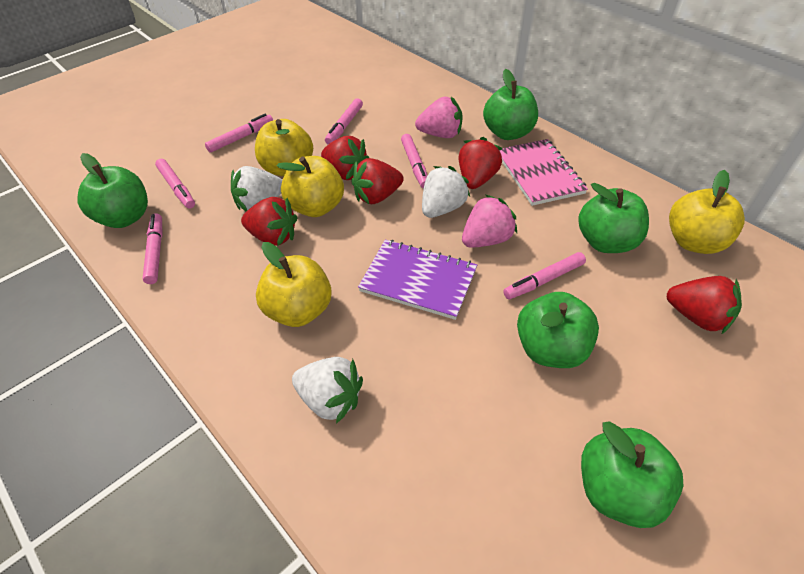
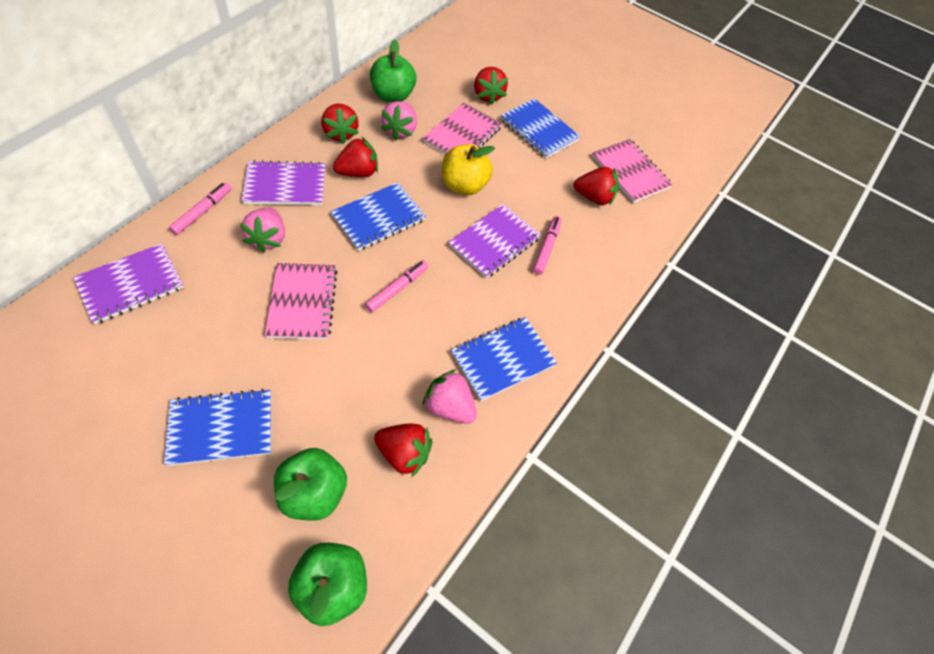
blue notebook: none = 0 -> [164,389,271,466] [331,182,426,251] [451,317,557,401] [501,98,581,158] = 4
green apple: [77,153,148,228] [483,69,538,140] [517,292,599,368] [578,183,649,253] [581,421,683,528] = 5 -> [274,448,347,521] [288,543,367,626] [370,39,416,102] = 3
pink marker: [142,213,163,284] [155,159,195,209] [205,114,273,153] [325,98,363,144] [401,134,428,188] [503,252,586,299] = 6 -> [169,182,232,235] [365,260,429,313] [533,216,562,275] = 3
pink notebook: [499,139,588,206] = 1 -> [265,263,337,340] [423,103,502,155] [592,139,673,203] = 3
pink strawberry: [415,96,463,138] [462,195,517,248] = 2 -> [240,208,285,253] [381,101,417,140] [422,369,477,424] = 3
purple notebook: [358,240,477,320] = 1 -> [73,243,184,324] [242,160,325,205] [448,204,541,278] = 3
white strawberry: [231,166,282,212] [292,357,363,424] [422,166,470,218] = 3 -> none = 0
yellow apple: [255,119,313,176] [256,242,332,327] [277,156,344,217] [669,170,745,254] = 4 -> [442,144,495,195] = 1

